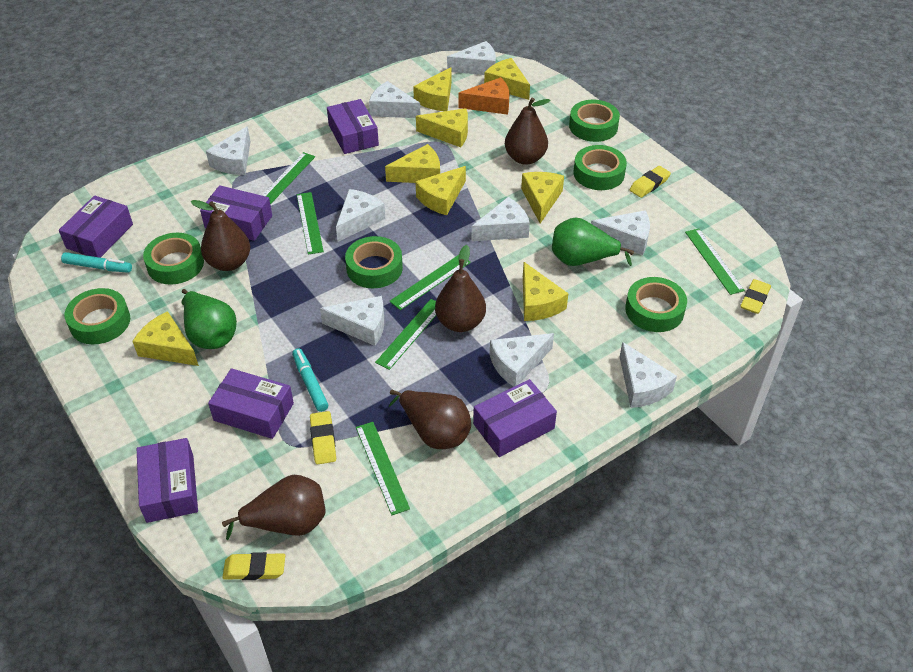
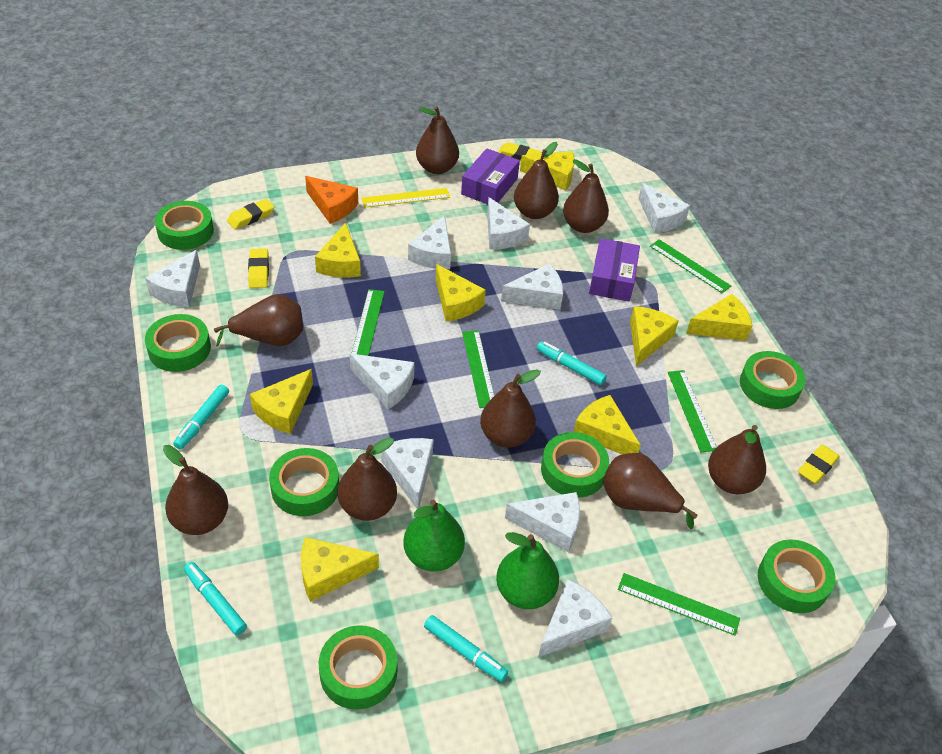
brown pear: [191,200,250,271] [222,475,326,540] [389,390,471,449] [435,245,486,332] [505,98,551,165] = 5 -> [163,445,228,535] [214,294,303,347] [338,438,397,521] [416,106,459,174] [480,369,541,448] [514,142,559,219] [563,159,609,233] [603,453,698,529] [708,425,766,494] = 9
green ruler: [262,152,315,205] [297,192,324,255] [356,422,410,515] [375,299,436,370] [389,255,471,310] [685,228,745,295] = 6 -> [351,289,385,356] [462,330,494,408] [618,573,740,636] [650,239,731,293] [668,370,716,452] = 5
green tape: [64,288,130,344] [143,233,204,285] [345,236,403,288] [569,100,620,142] [574,145,627,190] [625,277,687,332] = 6 -> [145,314,211,372] [155,201,214,250] [269,448,339,516] [318,625,397,709] [541,432,609,498] [740,351,806,409] [758,539,835,613] = 7
purple box: [59,195,133,258] [137,438,198,523] [200,185,272,241] [208,368,294,439] [327,99,379,154] [473,379,557,457] = 6 -> [461,148,520,204] [589,238,640,301] = 2
turquoise marker: [61,252,132,273] [292,348,328,412] = 2 -> [173,385,229,450] [184,562,247,635] [424,615,508,682] [537,341,607,385] = 4
yellow ruler: none = 0 -> [362,188,450,208] = 1

